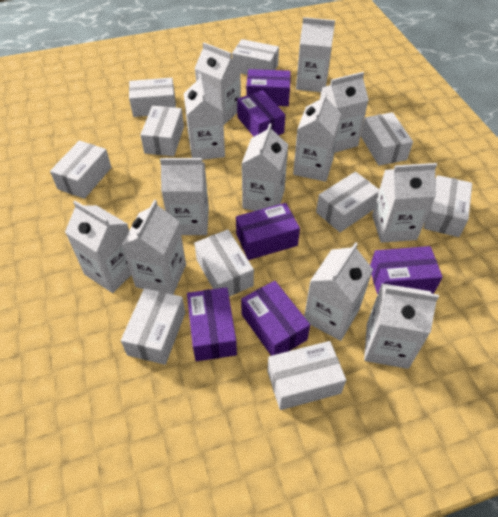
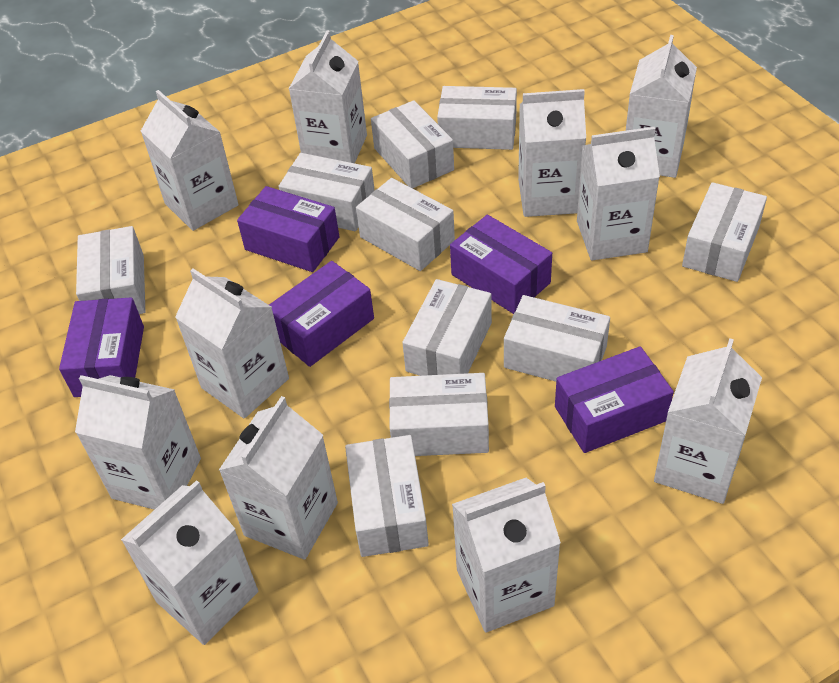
purple box: [187,287,237,361] [236,203,300,260] [237,90,285,137] [241,281,310,356] [246,69,291,106] [370,246,443,295] = 6 -> [59,297,144,397] [237,186,339,272] [269,261,374,367] [450,215,552,314] [555,346,674,453] = 5
white carton: [65,201,131,293] [121,200,186,294] [160,158,209,235] [184,74,225,160] [194,42,241,125] [242,123,288,211] [293,92,341,182] [296,17,335,92] [304,242,373,341] [320,72,369,153] [364,283,439,369] [372,163,437,243] = 12 -> [75,375,201,510] [121,480,258,645] [141,90,239,231] [175,269,289,419] [219,396,338,560] [289,30,367,163] [452,478,561,632] [518,89,586,217] [577,127,660,261] [626,35,697,178] [654,338,762,504] = 11

